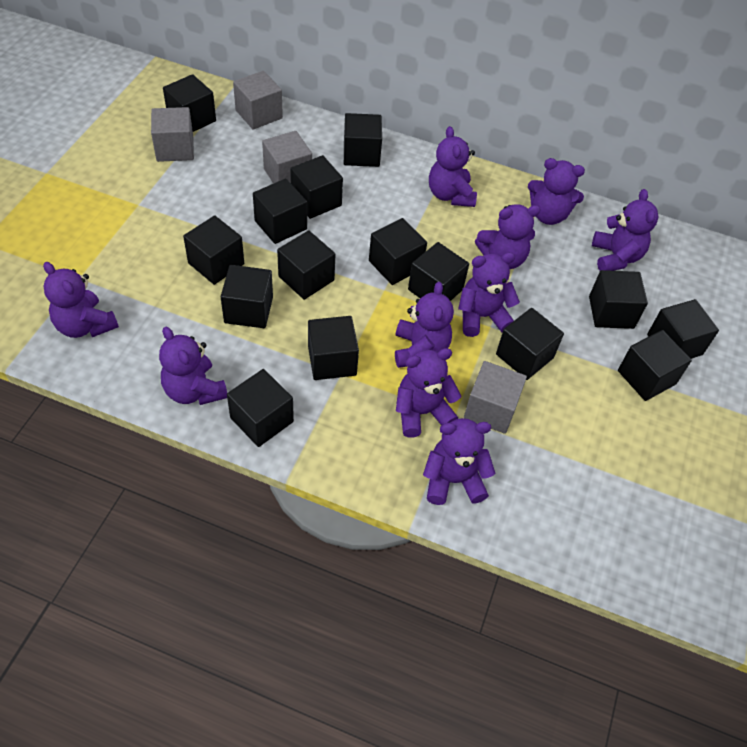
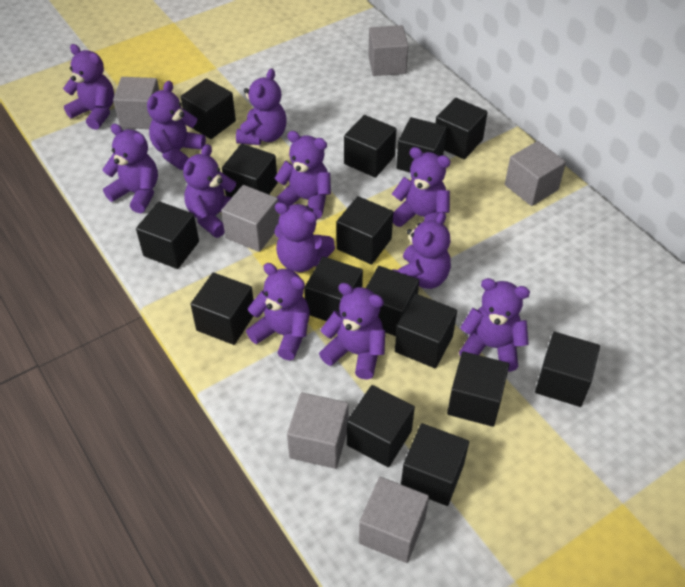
grey cube: [151,107,194,162] [233,71,283,129] [262,131,312,184] [464,361,527,434] = 4 -> [113,77,159,129] [221,185,279,252] [287,393,349,469] [359,477,429,563] [368,25,408,76] [505,141,566,206] = 6
purple teddy bear: [43,262,119,338] [159,327,227,405] [395,282,454,368] [396,348,461,438] [423,418,495,505] [429,126,477,207] [458,252,520,337] [475,204,540,269] [528,158,585,225] [592,189,658,271] = 10 -> [63,44,114,130] [102,124,158,213] [147,81,206,170] [183,144,236,238] [236,68,287,145] [246,263,310,360] [274,131,331,219] [274,202,335,272] [319,283,385,380] [392,147,451,227] [393,211,451,289] [459,278,530,372] = 12

